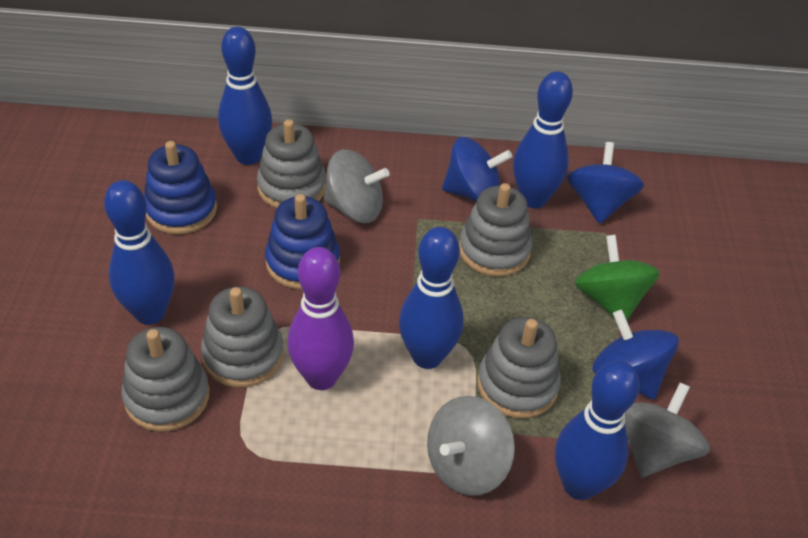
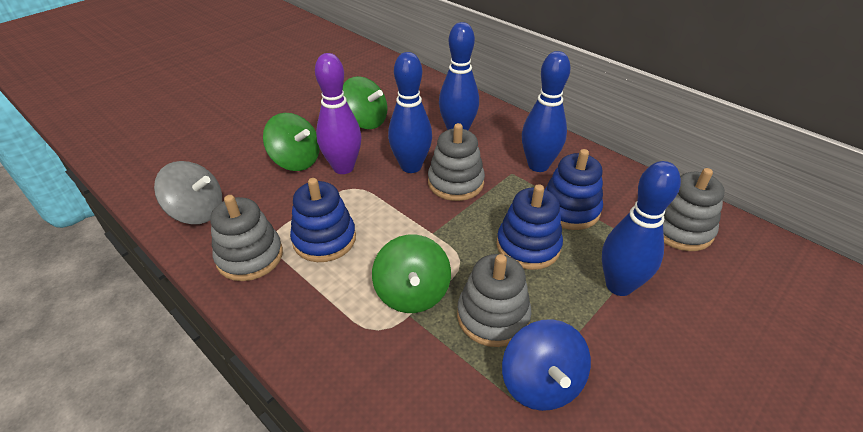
blue bowling pin: [104,180,175,325] [218,27,272,165] [399,227,464,369] [513,71,573,208] [555,360,640,500] = 5 -> [388,52,432,173] [439,22,479,130] [522,51,570,172] [602,161,681,296] = 4
blue spinning top: [442,137,513,202] [567,142,644,224] [592,310,679,400] = 3 -> [502,319,591,411] = 1
blue stacking toy: [144,141,217,234] [265,194,340,289] = 2 -> [290,178,356,262] [497,184,563,270] [545,149,603,230] = 3
green spinning top: [575,235,660,320] = 1 -> [263,113,320,171] [343,76,388,129] [372,235,451,313] = 3
grey spinning top: [323,149,389,223] [427,396,515,496] [625,382,710,478] = 3 -> [154,161,222,224] = 1
grey stacking toy: [121,327,209,432] [201,287,284,387] [257,119,326,208] [459,183,532,277] [477,317,561,418] = 5 -> [210,195,283,281] [428,123,485,201] [457,254,531,347] [663,168,725,251] = 4

